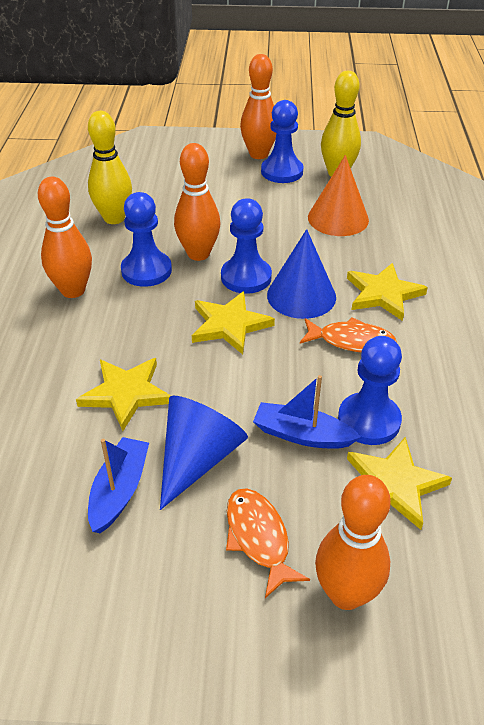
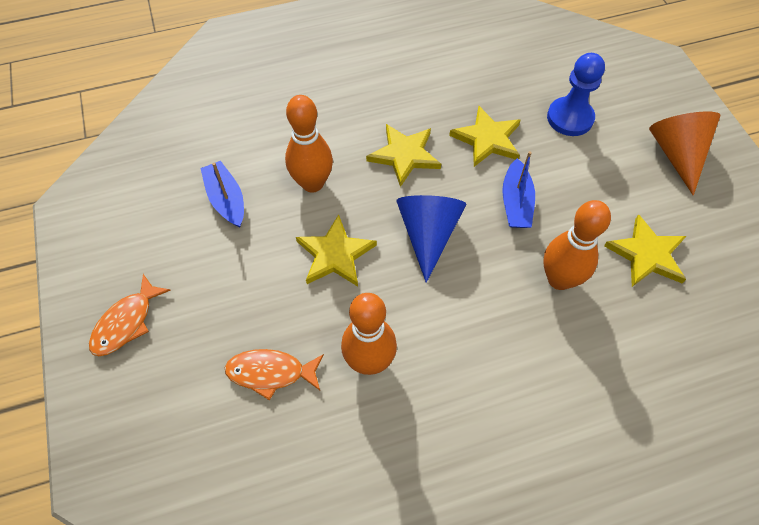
blue cone: [160,396,248,510] [267,229,336,319] = 2 -> [396,195,466,283] = 1
blue pawn: [121,192,172,287] [221,198,272,294] [261,100,304,183] [338,336,402,445] = 4 -> [547,53,605,136] = 1
orange bowling pin: [38,177,92,298] [174,143,220,261] [240,54,276,159] [315,475,391,610] = 4 -> [285,95,333,193] [341,293,397,375] [543,200,611,290] = 3
yellow bowling pin: [88,111,132,224] [321,71,361,177] = 2 -> none = 0

